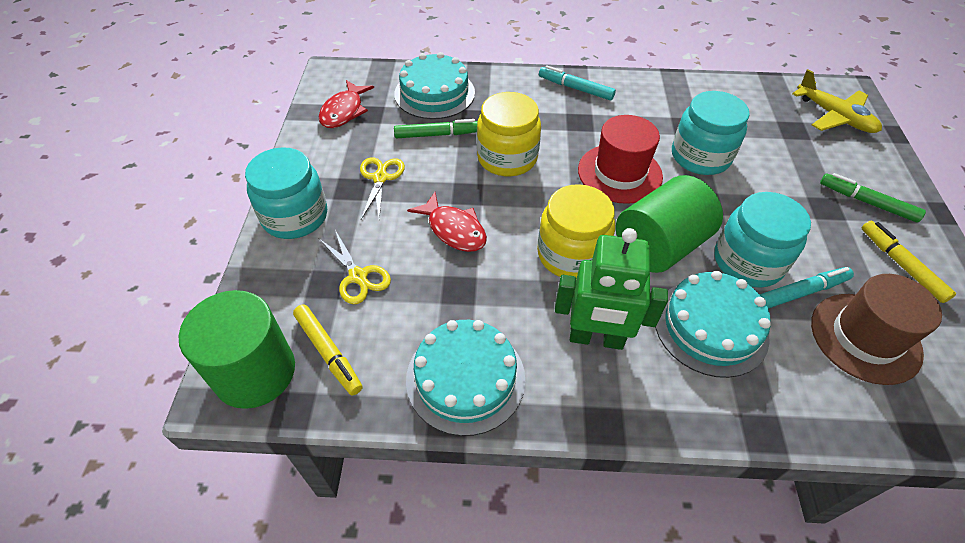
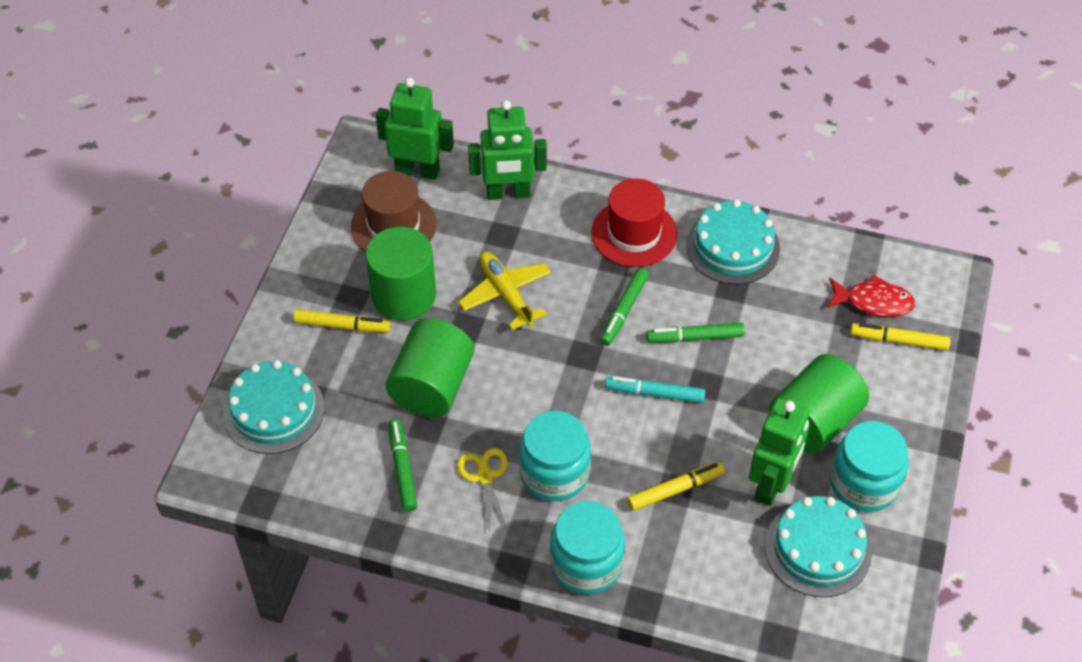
green cylinder: [179,290,295,409] [616,175,723,273] = 2 -> [366,227,436,321] [386,318,474,417] [769,354,869,453] = 3
green marker: [394,119,478,138] [820,173,926,223] = 2 -> [388,419,417,512] [600,268,649,346] [646,323,745,342] = 3
green robot: [555,228,668,350] = 1 -> [376,78,454,180] [468,100,547,200] [749,398,809,506] = 3
red fish: [319,80,374,128] [407,192,487,252] = 2 -> [827,274,915,317] = 1
turquoise marker: [539,65,616,100] [759,267,854,309] = 2 -> [605,376,706,403] = 1
yellow jar: [477,92,541,176] [537,184,615,279] = 2 -> none = 0
yellow marker: [293,304,362,395] [862,221,956,303] = 2 -> [293,309,391,333] [627,462,725,511] [850,323,951,350] = 3
yellow scissors: [318,230,391,304] [360,157,405,220] = 2 -> [457,448,509,533] = 1

